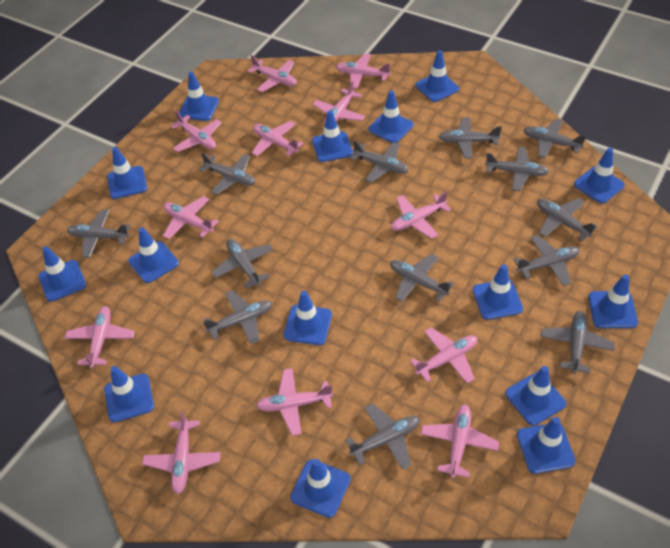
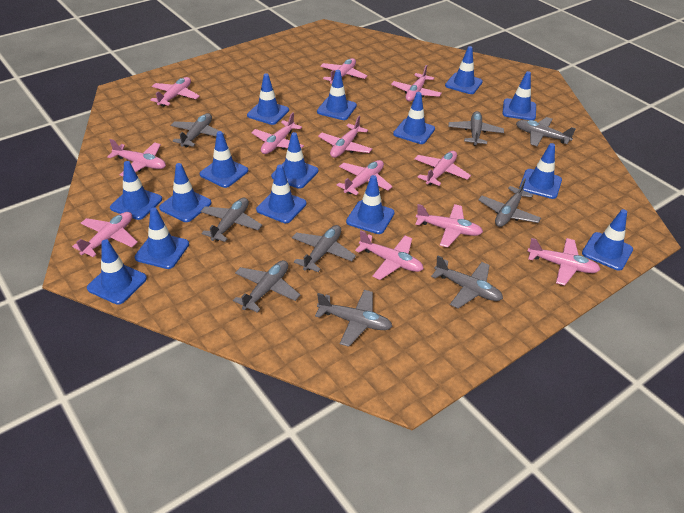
grey plane: [67,209,130,258] [199,153,255,195] [203,290,272,344] [212,239,273,289] [345,403,420,470] [350,141,409,183] [390,254,454,302] [439,117,502,159] [485,147,549,191] [513,235,579,286] [523,118,586,158] [537,198,598,241] [540,311,615,374] = 13 -> [171,113,225,148] [200,198,262,242] [233,260,300,313] [292,225,356,272] [315,290,392,347] [431,256,503,309] [448,111,504,146] [478,178,541,227] [516,117,576,146] = 9

